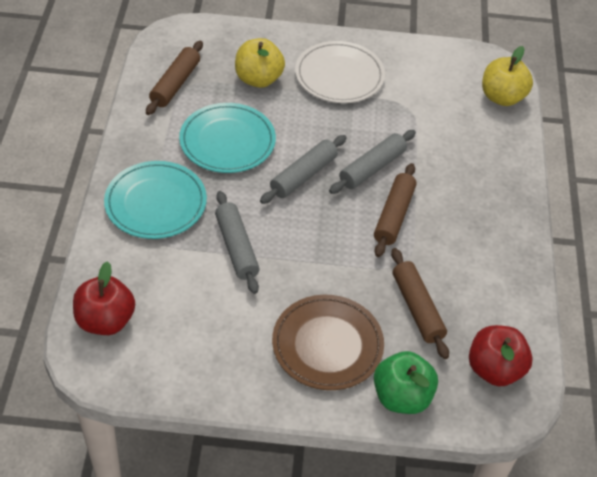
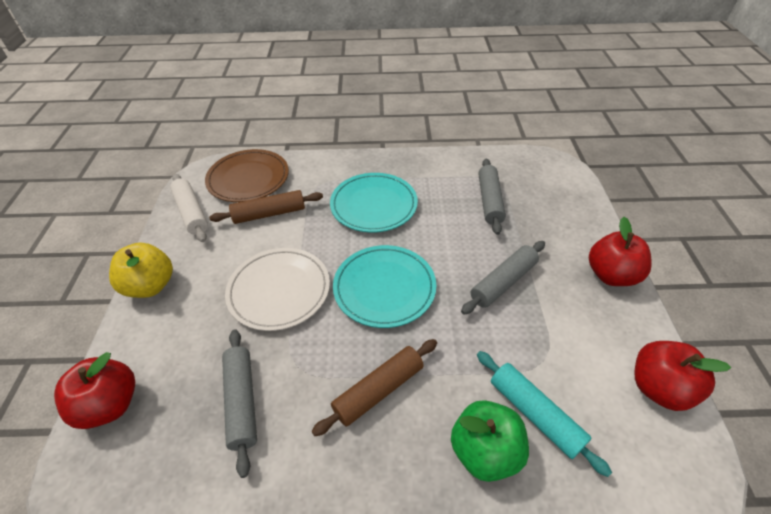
brown rolling pin: [146,41,203,115] [374,163,417,257] [391,248,449,359] = 3 -> [209,190,323,224] [312,339,437,436] = 2
red apple: [73,261,135,335] [469,325,533,386] = 2 -> [54,352,135,429] [589,217,651,286] [634,341,731,411] = 3
turquoise rolling pin: none = 0 -> [477,351,612,477] = 1
white rolling pin: none = 0 -> [170,174,208,242] = 1
yellow apple: [235,38,285,88] [482,46,533,106] = 2 -> [109,242,173,298] = 1

